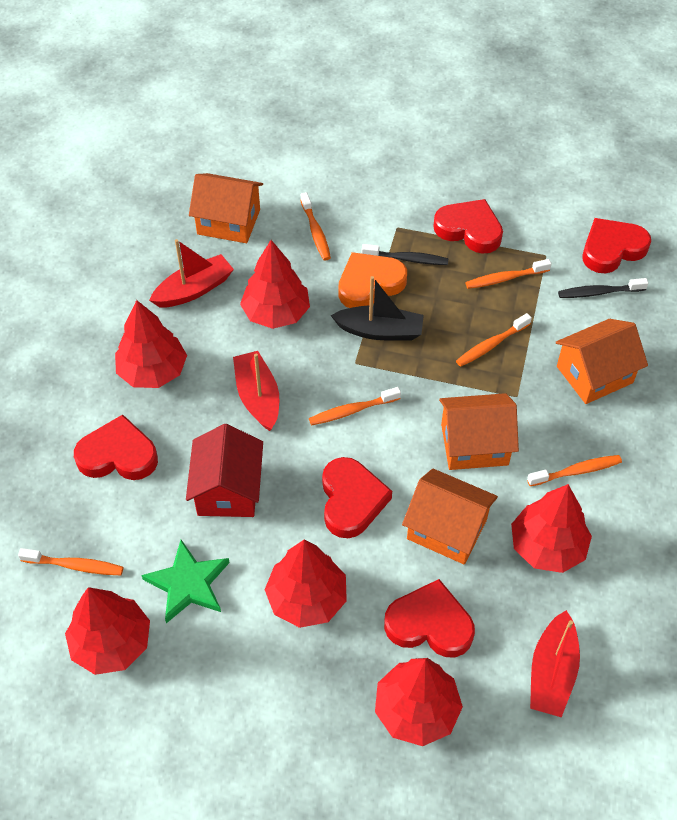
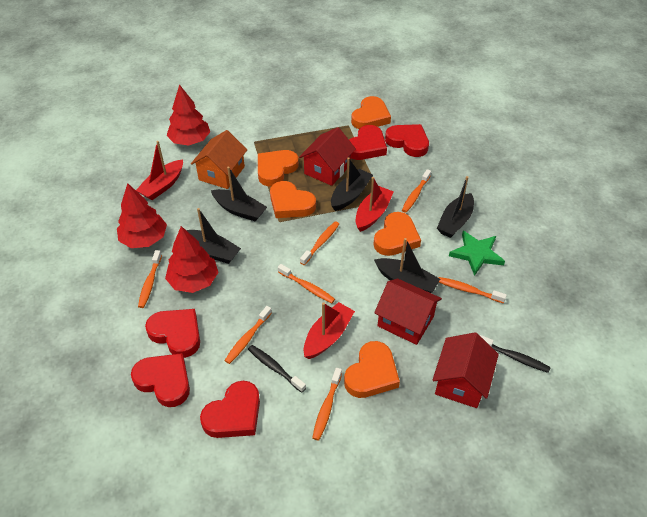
black boat: [331,276,424,340] = 1 -> [186,208,241,264] [211,167,267,221] [331,157,373,211] [374,238,440,293] [437,176,474,238] = 5
orange heart: [338,252,407,308] = 1 -> [258,150,299,186] [270,181,316,218] [344,341,400,398] [351,96,391,129] [373,212,421,256] = 5
orange house: [189,173,263,243] [402,468,498,565] [439,393,519,470] [556,319,648,404] = 4 -> [191,130,247,189] = 1
orange toothbrush: [18,548,123,575] [300,192,331,261] [309,387,401,426] [456,313,532,367] [465,259,551,289] [527,455,622,486] = 6 -> [138,250,162,308] [224,306,272,364] [278,264,335,303] [300,221,339,265] [312,368,342,441] [402,169,431,213] [439,277,507,303] = 7
red house: [186,424,263,517] = 1 -> [299,127,356,186] [374,279,442,345] [433,332,499,408] = 3
red tree: [65,587,150,675] [115,300,187,388] [240,240,310,329] [265,540,347,628] [375,658,463,746] [511,484,592,573] = 6 -> [117,183,167,248] [165,226,219,293] [167,84,210,146] = 3

